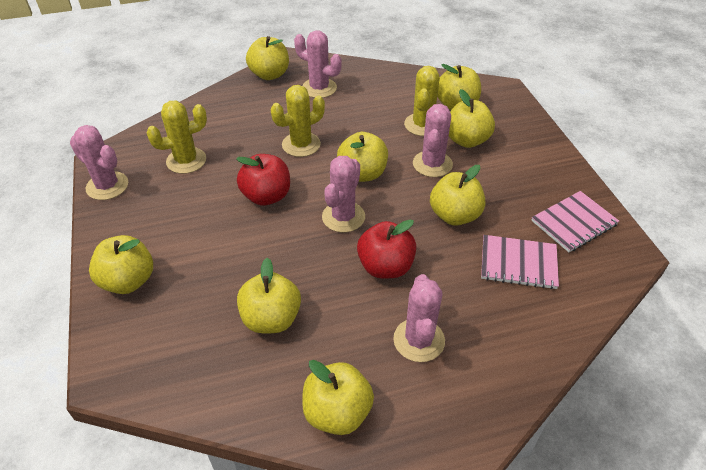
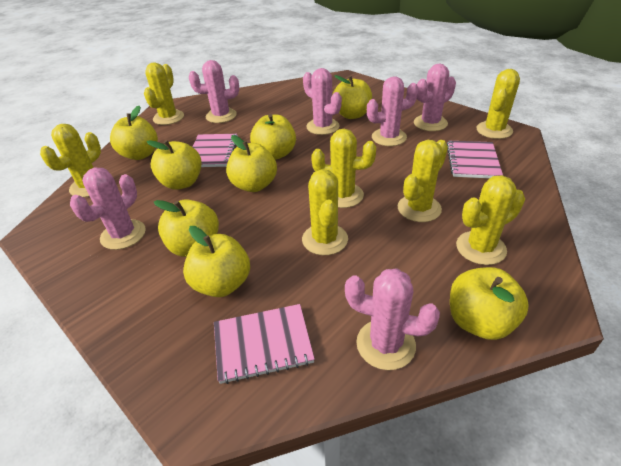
pink cactus: [70,125,128,200] [294,30,342,98] [322,156,365,232] [393,274,445,362] [413,104,453,177] = 5 -> [70,168,146,250] [189,60,239,123] [303,68,342,135] [345,268,440,370] [367,77,419,146] [414,64,456,131] = 6
pink notebook: [481,235,559,289] [531,191,619,252] = 2 -> [193,134,237,167] [214,304,315,384] [447,141,503,178] = 3
red apple: [236,154,290,206] [357,220,416,278] = 2 -> none = 0
yellow cactus: [146,101,207,174] [271,85,325,157] [404,66,440,136] = 3 -> [40,124,101,198] [144,62,184,125] [302,169,348,255] [311,129,376,208] [398,140,448,222] [456,175,525,265] [476,69,520,139] = 7

